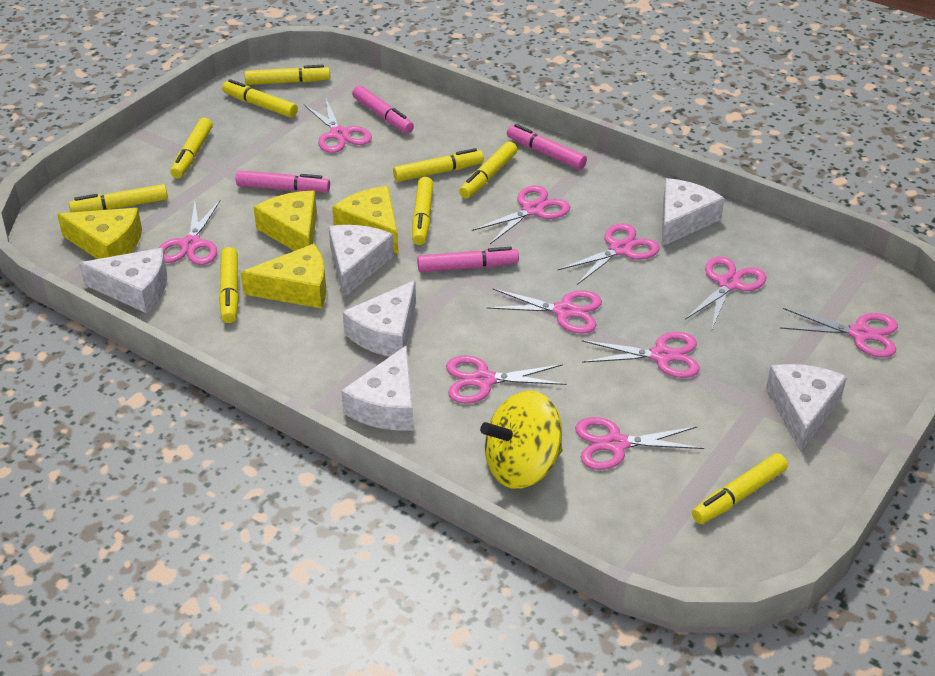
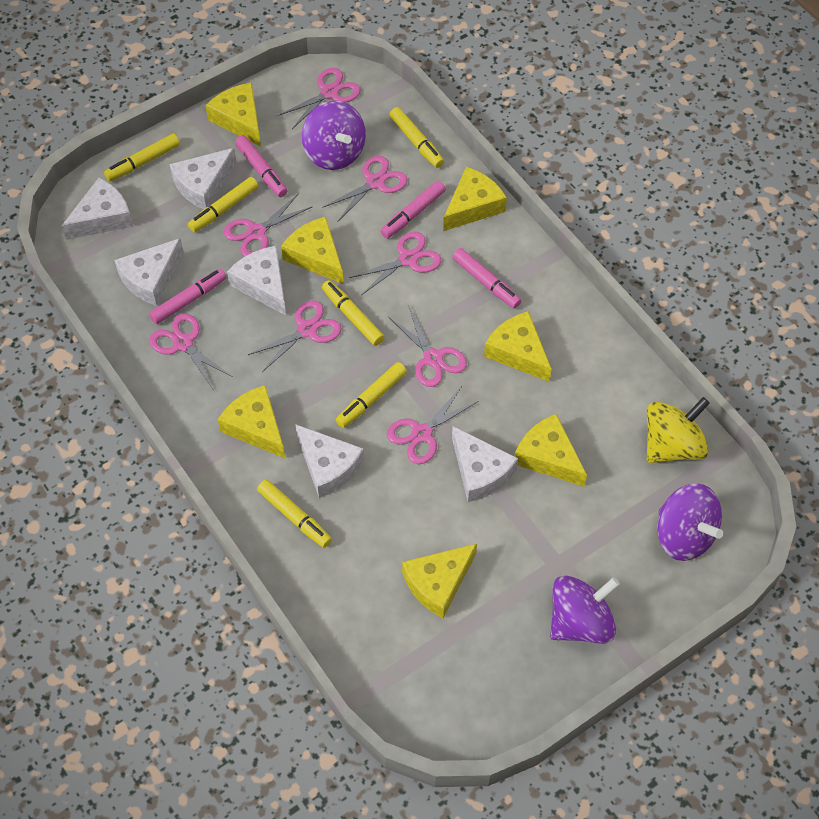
pink scissors: [159,200,221,265] [304,99,372,153] [446,356,567,404] [472,185,570,244] [486,288,602,334] [558,223,660,285] [575,417,704,470] [582,332,700,378] [685,256,766,329] [780,308,898,358] = 10 -> [149,313,233,389] [223,193,313,257] [248,300,342,372] [278,68,361,129] [322,156,408,221] [349,232,441,295] [386,386,479,464] [389,307,467,387] = 8
purple spinning top: none = 0 -> [302,101,366,170] [550,576,620,644] [657,483,723,561] = 3
yellow cheese: [57,208,142,259] [240,244,326,309] [254,191,317,251] [332,186,399,255] = 4 -> [206,83,261,147] [217,385,285,458] [281,217,344,284] [402,544,477,618] [443,167,507,231] [484,311,552,382] [515,414,587,487] = 7
yellow marker: [69,184,168,212] [170,118,213,179] [219,247,239,323] [222,79,298,118] [244,65,330,85] [393,148,484,182] [412,177,433,245] [459,142,517,199] [692,453,788,524] = 9 -> [104,133,180,181] [188,177,258,233] [257,480,332,548] [322,280,384,346] [336,362,407,428] [389,107,444,168] = 6

